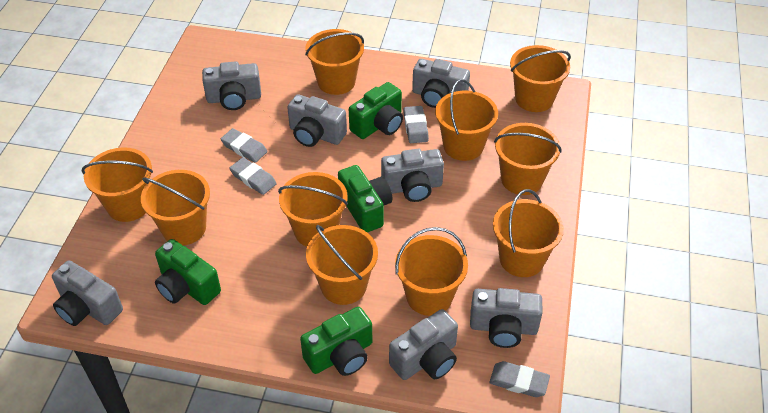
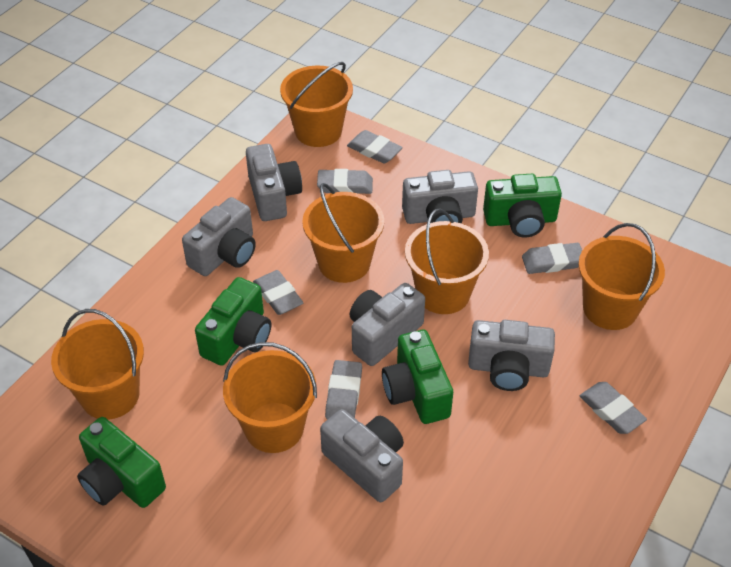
grey camera: [52,260,123,326] [202,61,261,110] [287,94,347,147] [381,149,444,202] [389,309,458,380] [412,59,470,108] [470,288,542,348] = 7 -> [182,197,256,276] [246,144,302,221] [320,409,404,502] [350,283,425,366] [402,170,478,224] [468,320,555,391] = 6
grey eraser: [221,128,268,163] [229,157,277,195] [403,106,429,143] [489,361,550,397] = 4 -> [253,270,303,315] [317,169,373,194] [325,360,362,419] [347,130,403,163] [522,243,582,274] [580,382,647,434] = 6
orange bucket: [82,147,153,222] [141,170,210,245] [278,172,348,247] [305,29,364,95] [306,225,378,305] [395,227,468,316] [435,79,498,161] [493,189,564,277] [494,123,562,195] [510,45,571,112] = 10 -> [51,309,144,420] [223,342,317,453] [280,62,353,147] [302,183,384,283] [405,208,489,314] [578,223,665,330] = 6

